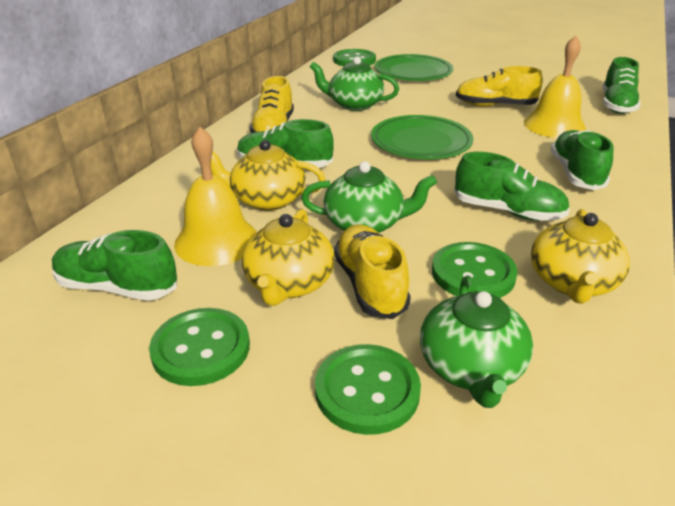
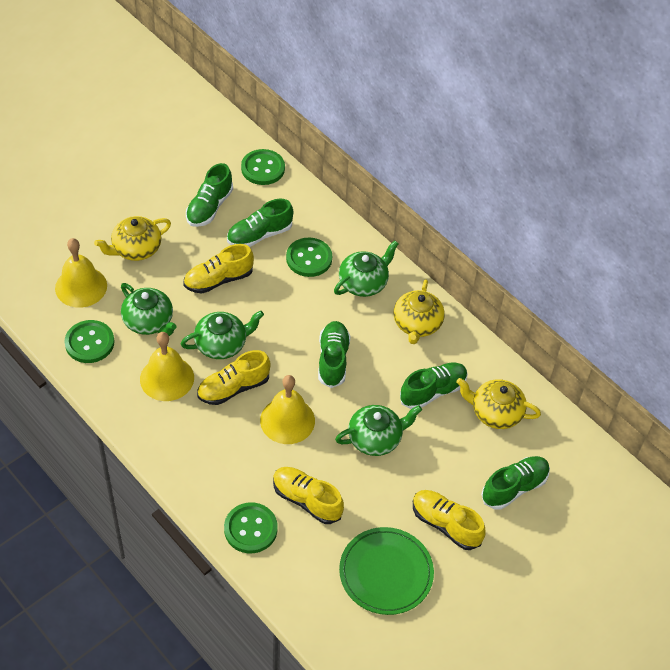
green plate: [371,115,474,159] [375,54,453,81] = 2 -> [339,527,434,615] = 1
green teapot: [301,161,437,233] [310,57,399,111] [420,276,533,408] = 3 -> [121,283,177,336] [181,311,264,359] [334,240,399,297] [335,405,422,456] = 4
yellow bell: [174,127,257,266] [524,36,586,138] = 2 -> [55,238,107,308] [140,332,194,401] [260,375,315,444] = 3
yellow shoe: [250,76,294,133] [334,225,411,319] [456,66,543,106] = 3 -> [183,244,254,293] [197,350,271,405] [273,467,344,524] [413,490,486,550] = 4

